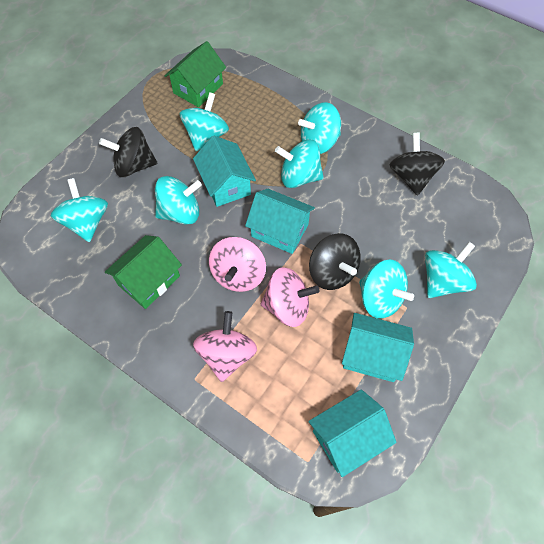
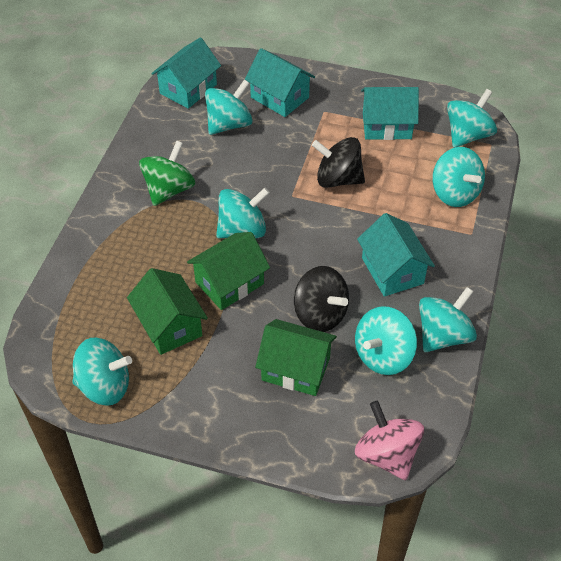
black spinning top: [99,127,158,177] [309,233,361,290] [390,132,445,196] = 3 -> [294,266,349,332] [312,137,365,188] = 2
green house: [105,235,182,309] [164,41,226,107] = 2 -> [127,268,208,355] [187,232,270,310] [255,319,337,396] = 3
green spinning top: none = 0 -> [139,140,195,206] = 1
pink spinning top: [193,311,257,382] [209,237,266,292] [261,267,320,327] = 3 -> [355,401,424,480] = 1

